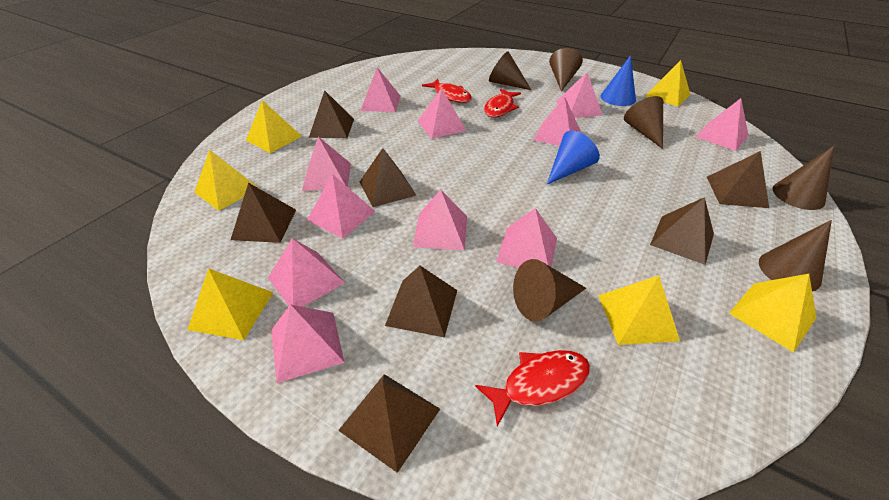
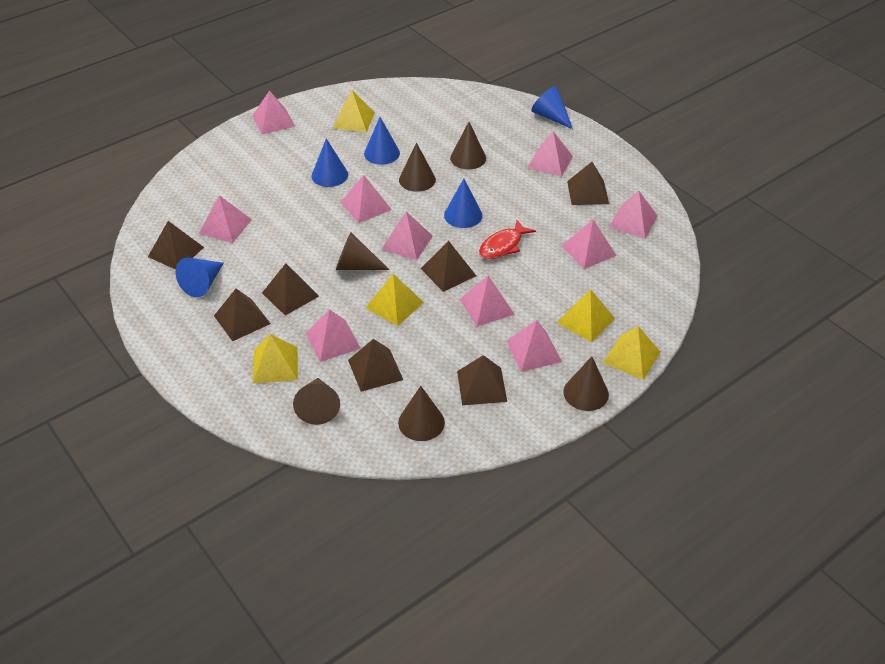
blue cone: [547,130,600,184] [600,55,636,106] = 2 -> [176,257,224,297] [312,138,348,187] [364,117,400,165] [444,179,482,228] [531,86,573,129] = 5
pink pyramid: [268,238,345,307] [271,304,345,383] [302,137,351,191] [307,174,376,239] [360,67,401,112] [413,189,467,250] [418,88,467,139] [496,208,557,268] [534,97,580,146] [556,72,603,118] [696,98,749,151] = 11 -> [199,195,252,243] [252,90,295,134] [306,309,361,362] [340,175,392,223] [381,212,433,260] [460,275,515,327] [506,320,562,372] [528,131,573,177] [562,219,617,269] [609,191,658,239] = 10
red fish: [422,79,472,103] [475,350,590,426] [484,89,521,118] = 3 -> [479,220,536,259] = 1
yellow pyramid: [187,268,273,340] [194,150,260,211] [246,100,302,153] [598,275,680,345] [645,60,691,107] [729,274,816,353] = 6 -> [253,334,298,383] [333,90,375,132] [366,274,424,326] [556,289,615,343] [603,326,661,380] = 5

